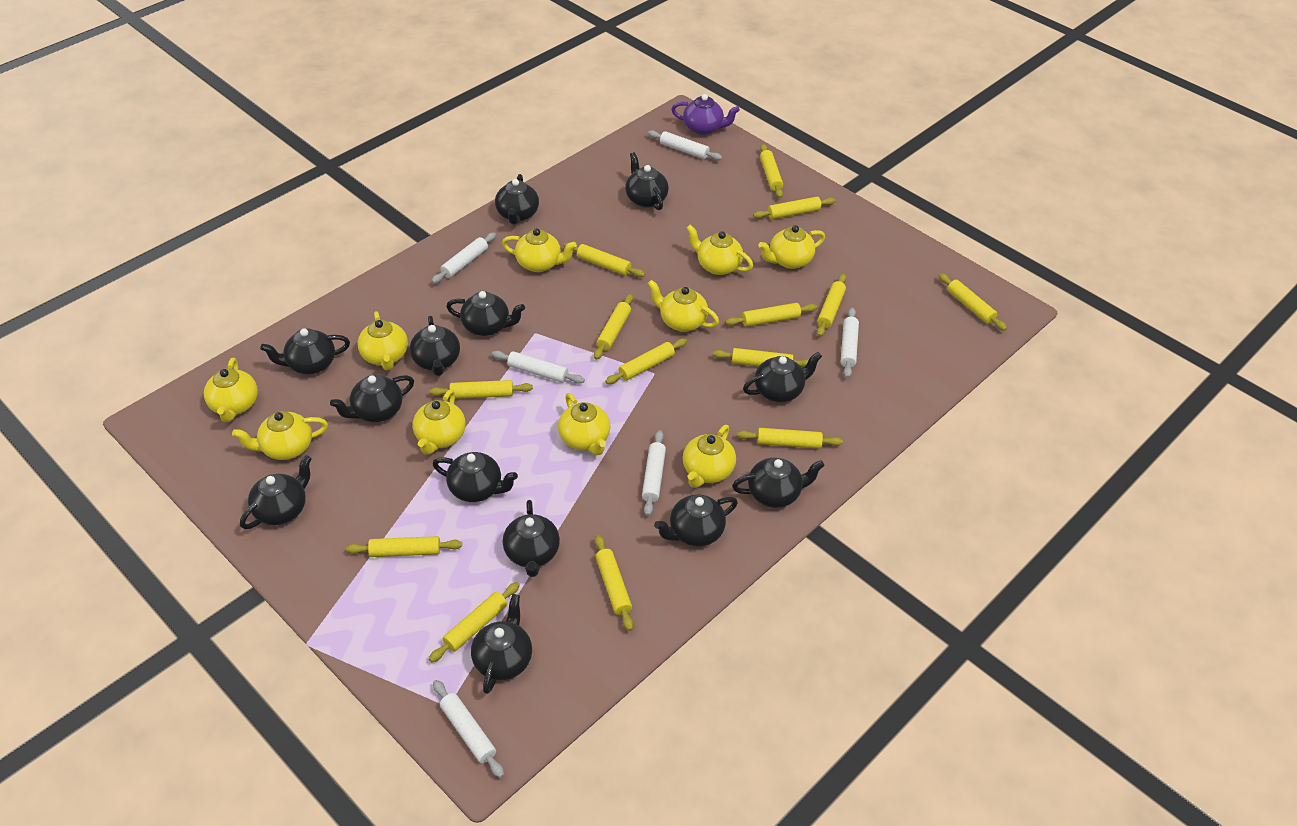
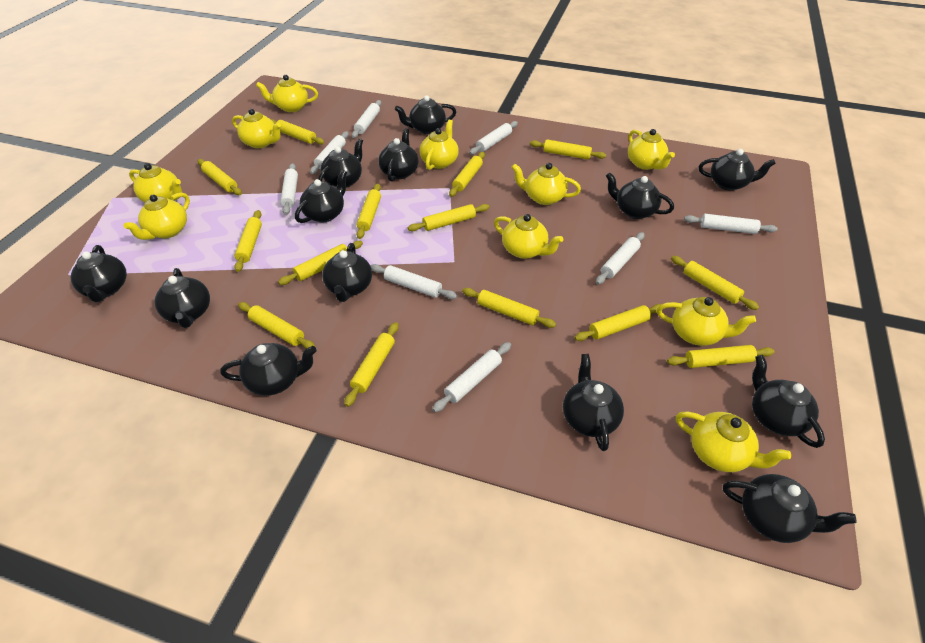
purple teapot: [671,94,740,135] = 1 -> none = 0
white rolling pin: [431,232,496,284] [433,680,504,778] [492,351,585,384] [642,430,666,516] [648,130,722,160] [841,307,859,378] = 6 -> [280,163,298,215] [310,131,349,174] [352,100,381,138] [371,264,457,299] [432,342,511,412] [469,121,518,155] [596,232,645,285] [684,214,778,234] = 8

